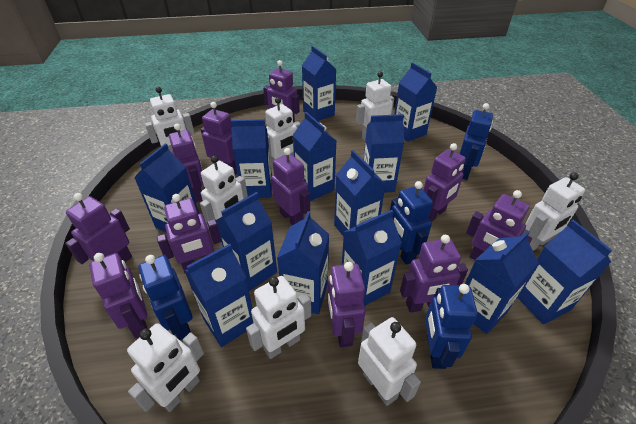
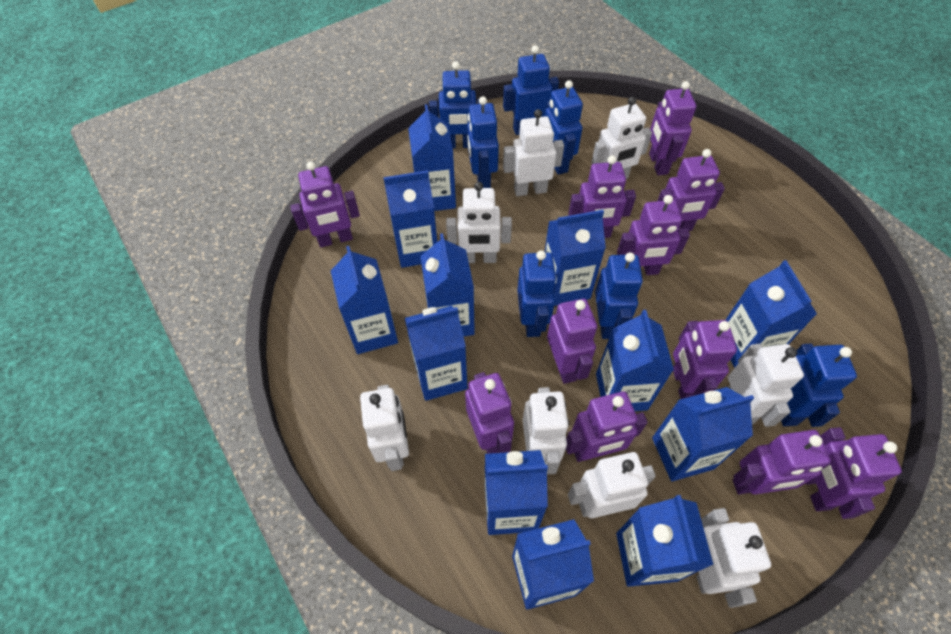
blue carton: [134,143,199,232] [185,244,253,347] [216,192,277,291] [231,119,272,198] [277,211,329,314] [293,112,336,201] [302,46,336,121] [334,150,385,237] [342,210,402,306] [364,114,404,193] [394,62,437,142] [465,231,538,334] [517,220,612,325] = 13 -> [331,246,398,354] [383,170,437,268] [405,306,468,401] [408,104,456,211] [420,233,475,337] [485,450,548,535] [512,519,594,610] [545,210,606,306] [596,310,674,411] [616,495,713,587] [652,387,754,481] [726,260,817,368] = 12
blue robot: [139,255,193,340] [390,181,433,265] [425,284,478,369] [460,103,493,180] = 4 -> [429,61,480,148] [467,96,499,188] [503,45,559,135] [517,250,557,337] [545,80,583,175] [595,252,643,339] [781,344,857,427] = 7

